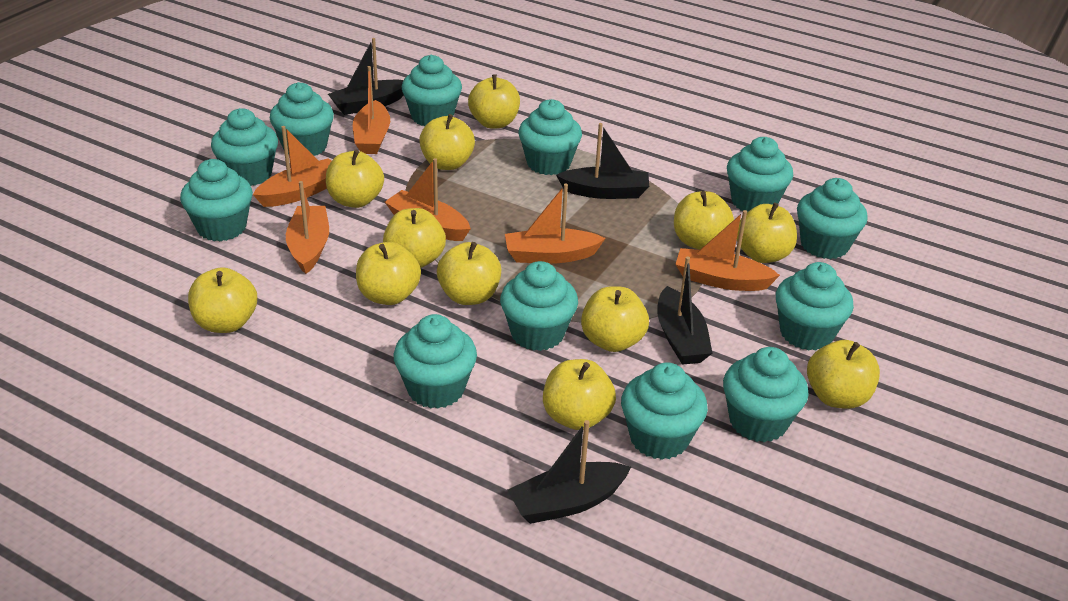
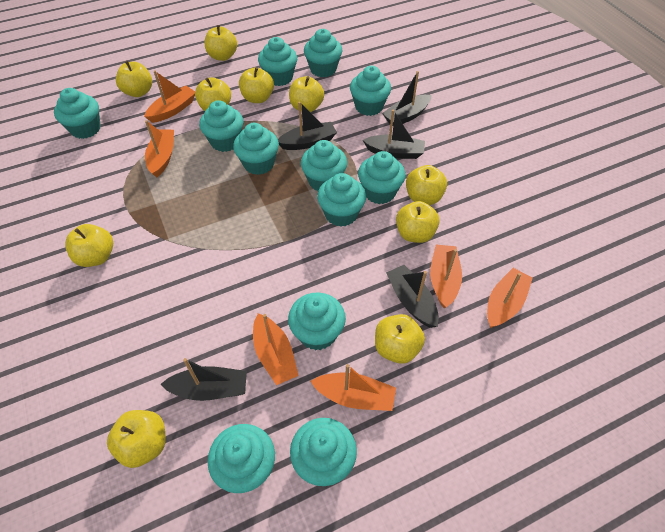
black boat: [328,38,404,115] [508,420,631,524] [556,123,649,199] [657,256,712,365] = 4 -> [161,358,247,401] [278,102,337,150] [363,110,425,159] [382,71,432,125] [386,265,439,328] = 5
yellow apple: [188,267,257,333] [326,150,384,208] [356,242,421,305] [383,208,446,268] [419,114,475,170] [437,242,502,305] [468,74,520,129] [543,359,616,430] [581,286,649,352] [674,191,734,250] [737,203,797,263] [807,340,880,409] = 12 -> [65,224,113,267] [107,410,166,468] [116,61,152,97] [195,77,231,111] [205,25,237,61] [239,67,274,103] [289,76,324,112] [375,314,425,364] [396,201,440,243] [406,165,447,205] = 10

